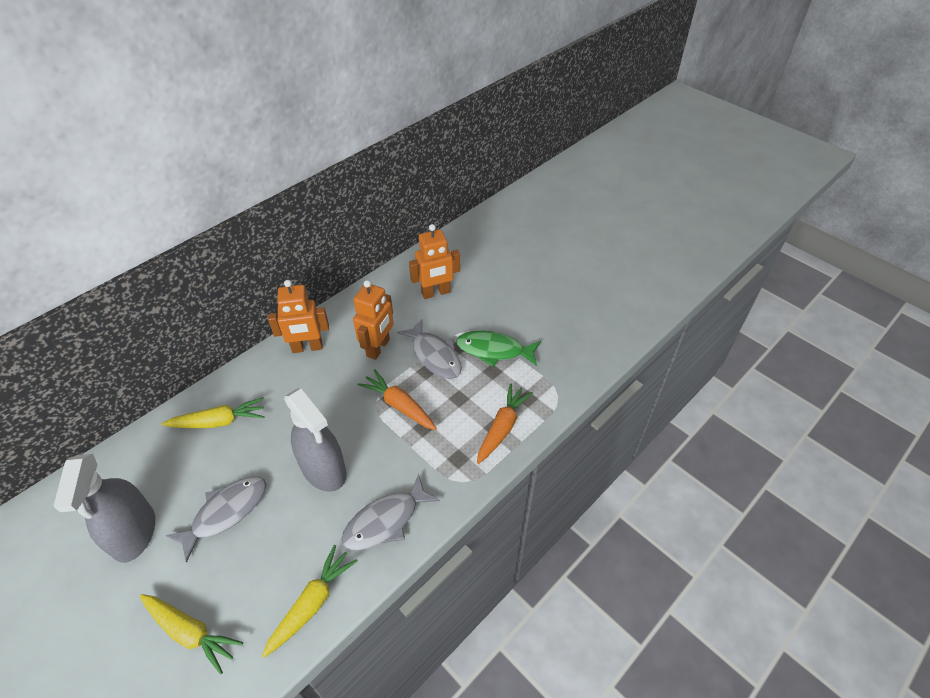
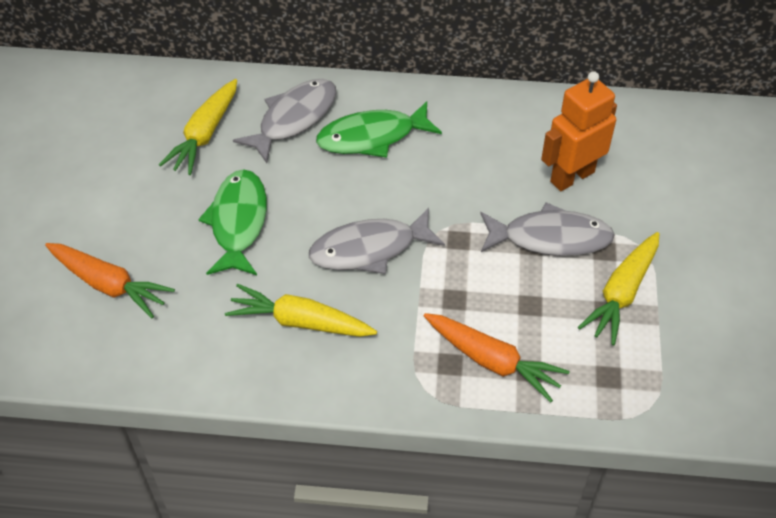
green fish: [456,331,541,367] = 1 -> [198,169,267,275] [316,101,442,158] = 2
grey spray bottle: [54,454,155,563] [284,388,347,492] = 2 -> none = 0
orange robot: [268,280,329,353] [353,280,394,360] [409,224,460,299] = 3 -> [541,71,617,191] = 1

